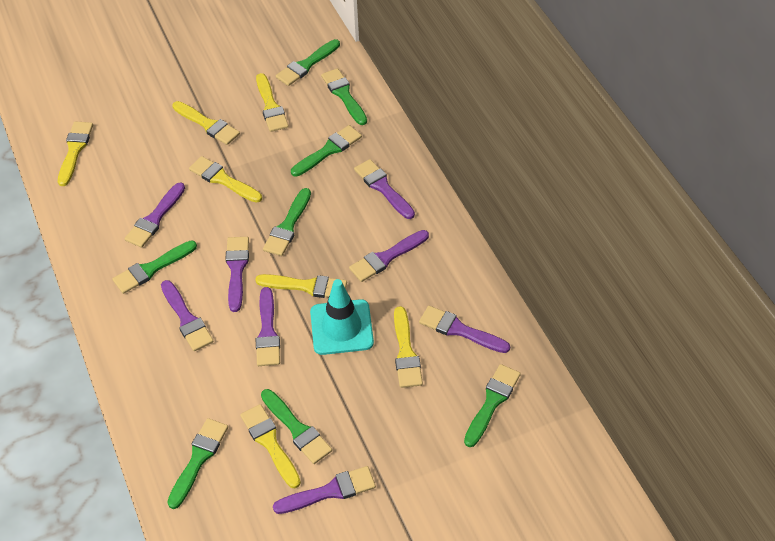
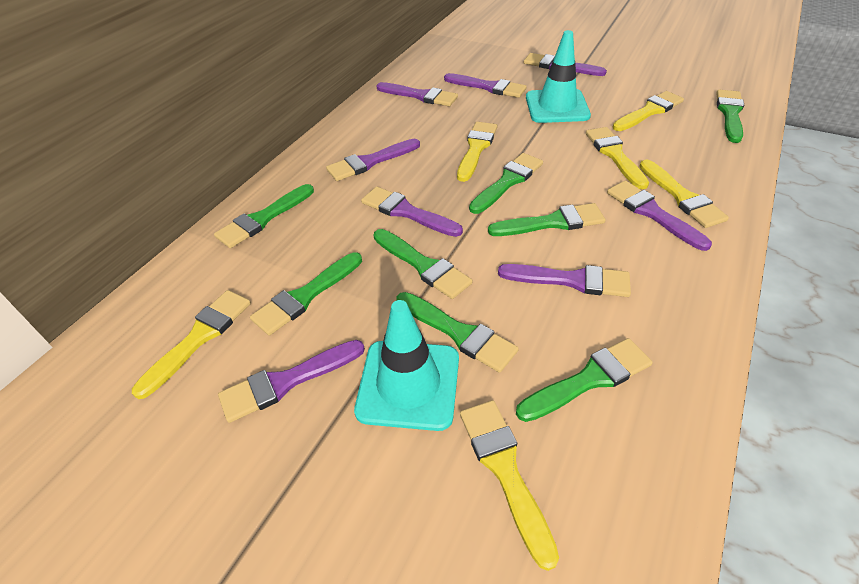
turquoise traffic cone: [310,279,374,355] = 1 -> [354,300,459,431] [526,30,591,123] = 2
yellow brush: [58,121,93,186] [172,101,240,145] [189,156,262,203] [240,404,301,488] [255,274,347,298] [256,73,289,132] [394,306,423,388] = 7 -> [132,290,251,399] [457,122,497,182] [460,400,559,571] [586,127,649,189] [613,91,684,131] [639,159,729,228] = 6

